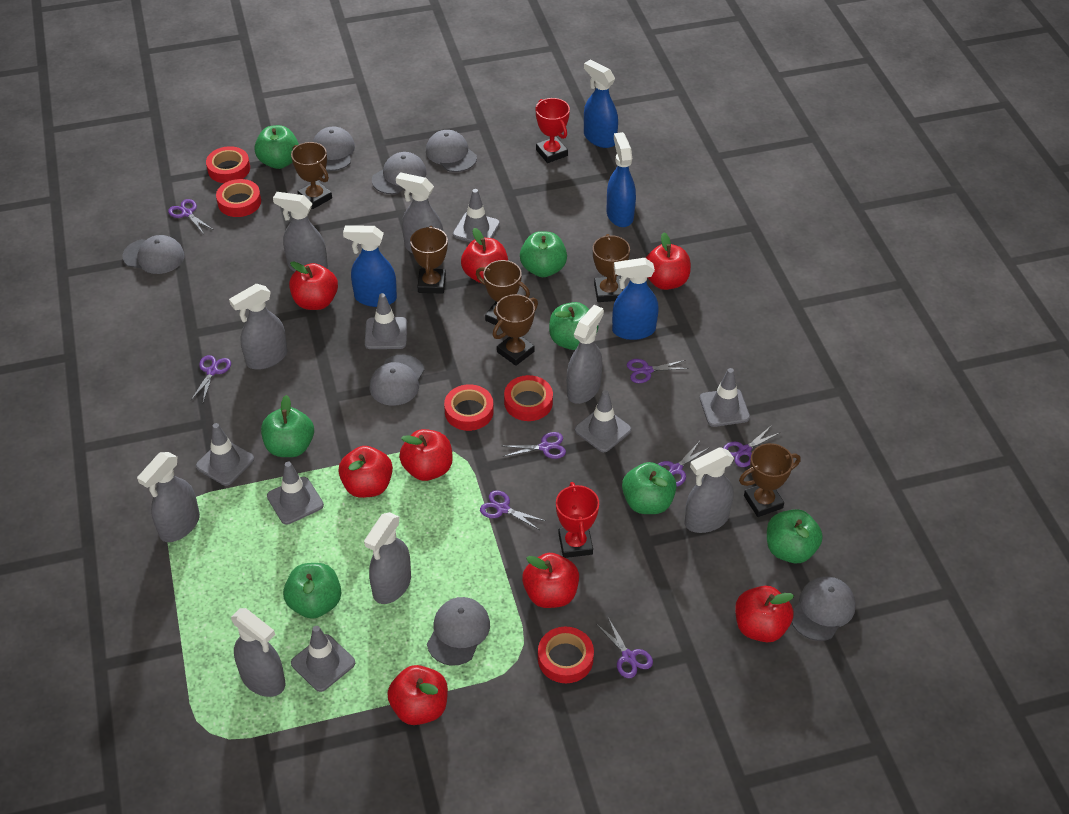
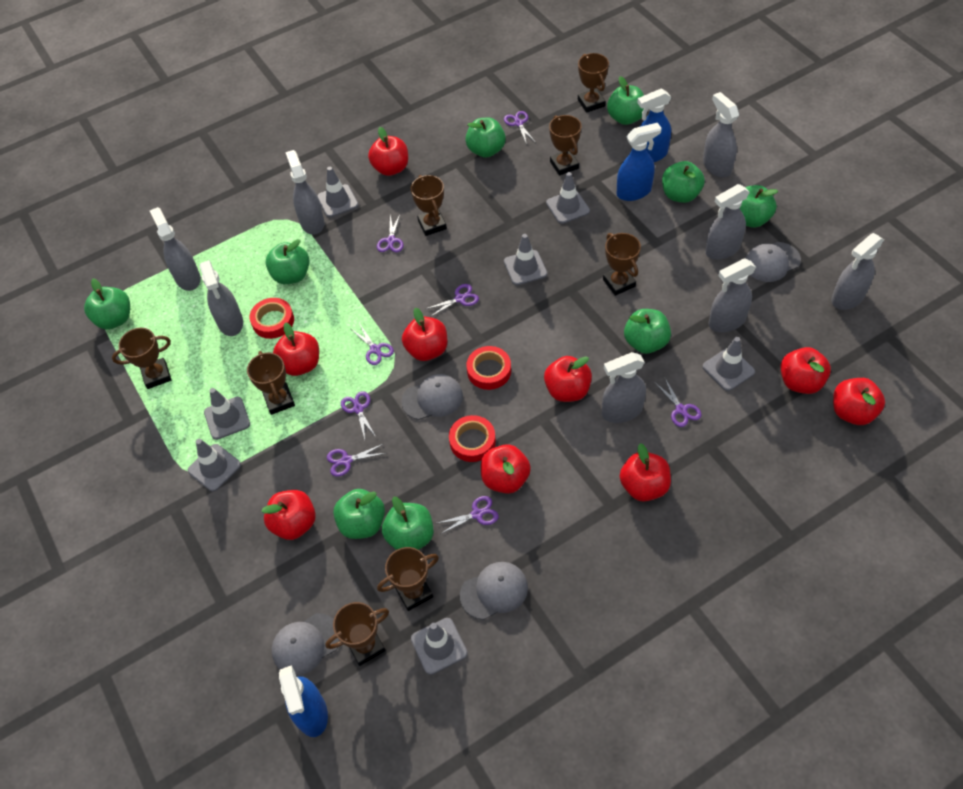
blue spray bottle: [343,225,397,307] [584,60,618,148] [607,132,636,227] [612,258,659,340] = 4 -> [279,665,328,737] [617,123,662,201] [637,88,671,162] = 3
brown trophy: [291,142,332,209] [410,226,448,294] [476,260,530,325] [492,294,538,366] [593,234,630,302] [739,443,801,517] = 6 -> [112,328,171,389] [247,351,295,415] [325,602,389,666] [377,547,439,611] [411,175,447,236] [549,115,581,176] [578,53,609,113] [603,233,641,296] = 8
green apple: [254,125,299,169] [261,395,314,457] [283,563,341,619] [520,231,567,277] [549,302,598,350] [622,462,677,514] [767,509,823,563] = 7 -> [84,278,130,329] [265,239,309,284] [333,489,385,539] [382,497,434,550] [465,118,506,158] [607,76,644,125] [624,309,671,354] [662,161,705,203] [740,185,778,228] = 9
grey cap: [123,235,185,274] [313,126,355,171] [370,355,424,406] [372,152,427,194] [426,130,477,172] [427,597,490,666] [792,576,856,641] = 7 -> [272,613,339,675] [401,374,463,420] [460,562,528,620] [745,242,801,282] = 4
red apple: [289,261,338,310] [338,446,393,498] [387,665,448,725] [399,429,453,481] [461,228,508,283] [522,553,579,608] [646,233,691,290] [735,585,794,642] = 8 -> [261,490,316,540] [273,322,319,376] [368,127,408,176] [402,308,447,361] [481,444,531,494] [544,356,592,402] [620,443,671,502] [781,347,831,394] [833,378,885,425] = 9
red tape: [206,146,250,183] [216,179,261,217] [444,384,494,431] [504,375,553,421] [538,627,594,683] = 5 -> [250,298,294,339] [449,415,496,462] [466,346,511,390] = 3
red trophy: [536,98,570,163] [556,482,599,558] = 2 -> none = 0

